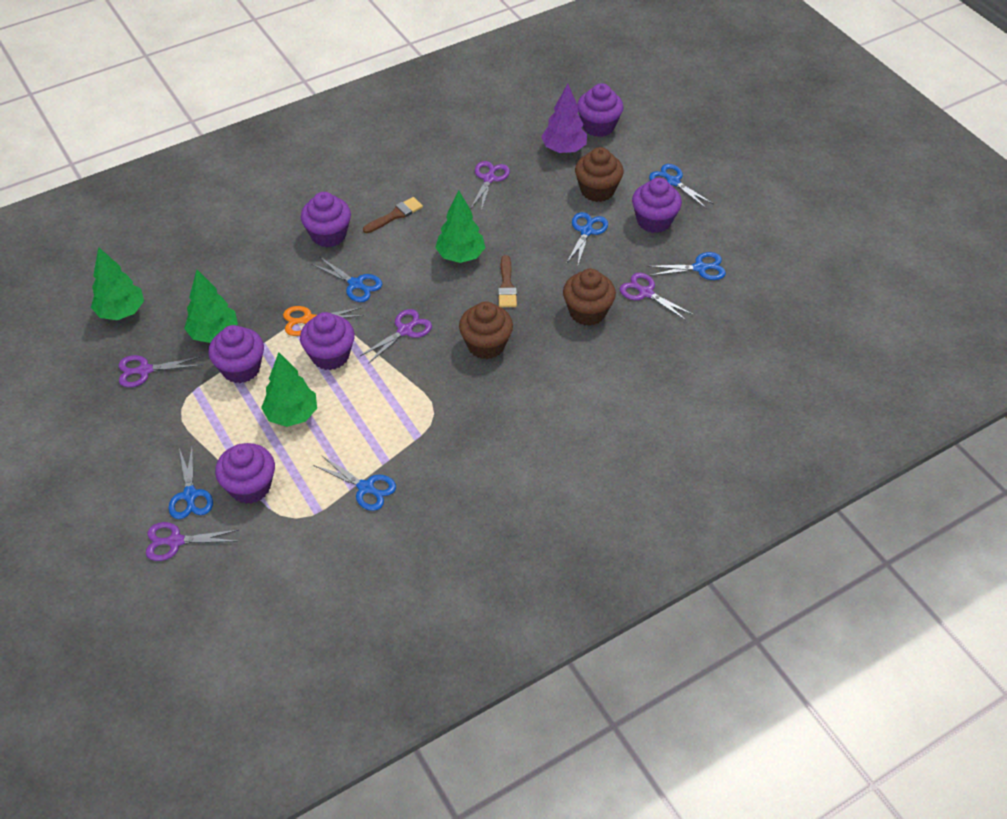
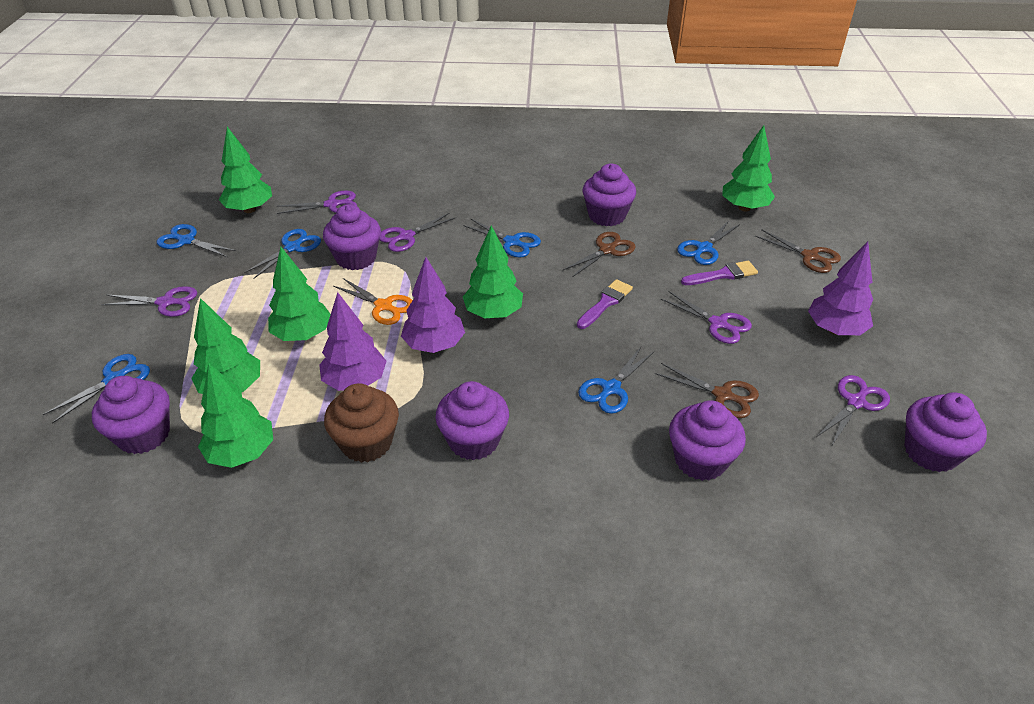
brown brush: [363,197,423,233] [498,255,517,307] = 2 -> none = 0
brown cupcake: [459,302,513,359] [563,269,616,326] [575,147,623,202] = 3 -> [324,383,399,463] = 1
brown scissors: none = 0 -> [563,232,636,277] [655,363,759,418] [755,229,841,273] = 3
green tree: [91,247,144,320] [184,270,238,343] [261,352,317,427] [435,191,485,263] = 4 -> [191,298,260,394] [198,363,273,468] [219,127,272,213] [268,247,331,341] [463,226,523,318] [722,125,775,211] = 6
purple brush: none = 0 -> [577,279,633,329] [681,261,758,285] = 2
purple tree: [541,84,587,153] = 1 -> [319,292,386,391] [401,257,465,353] [808,242,873,335] = 3

